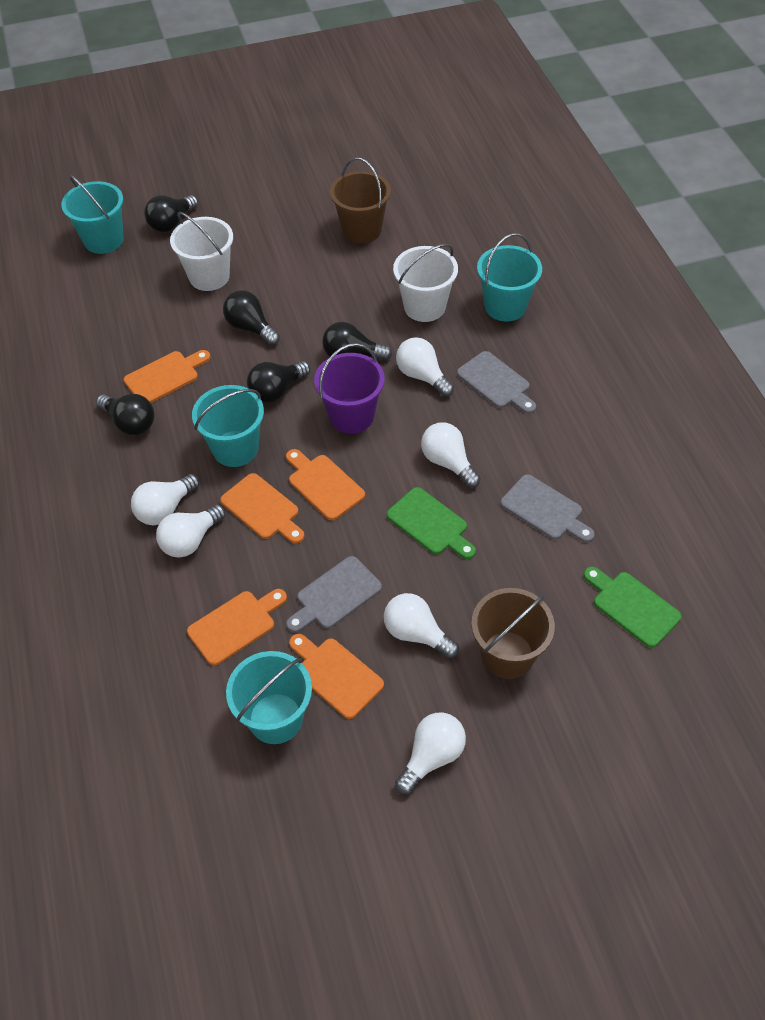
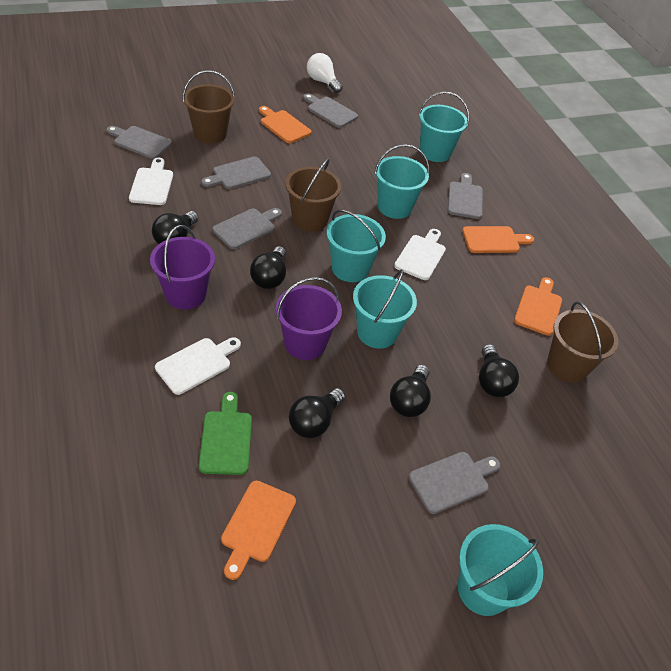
brown bucket: [330,157,391,244] [471,588,555,679] = 2 -> [183,70,235,144] [285,158,341,232] [547,301,618,383] = 3
green cutting board: [387,487,476,559] [584,567,682,648] = 2 -> [199,392,252,475] = 1
grey cutting board: [286,556,382,633] [457,351,536,414] [501,474,595,542] = 3 -> [106,126,172,159] [201,156,271,189] [212,208,282,249] [303,93,358,128] [409,452,500,514] [448,173,483,219] = 6
orange cutting board: [124,350,210,403] [187,589,287,666] [220,473,304,544] [286,449,365,520] [289,634,384,719] = 5 -> [221,480,296,580] [259,106,311,143] [462,226,534,253] [514,277,562,336] = 4
purple bucket: [314,343,385,433] = 1 -> [150,225,215,310] [276,277,342,360] = 2
turquoise bucket: [61,175,124,254] [192,385,264,467] [226,651,312,744] [477,233,542,322] = 4 -> [327,210,386,282] [353,269,417,349] [375,144,429,219] [419,91,469,162] [458,524,543,616] = 5
white bucket: [170,212,233,291] [393,244,458,322] = 2 -> none = 0
white cutting board: none = 0 -> [129,158,173,205] [155,337,241,395] [394,229,446,280] = 3
white light bulb: [131,474,199,525] [156,504,225,558] [384,593,459,659] [395,713,466,795] [396,337,454,397] [421,422,480,488] = 6 -> [307,53,343,93] = 1

